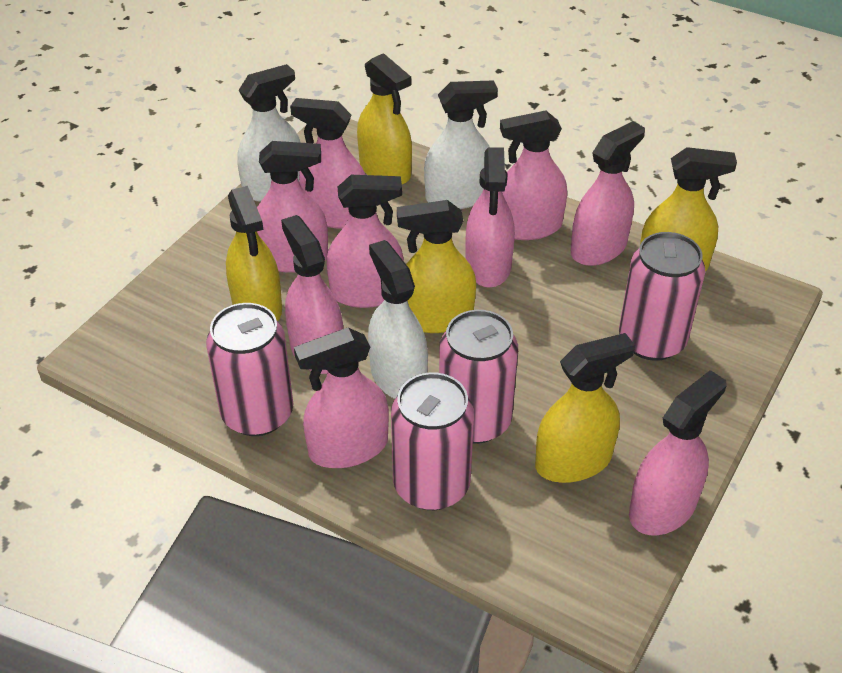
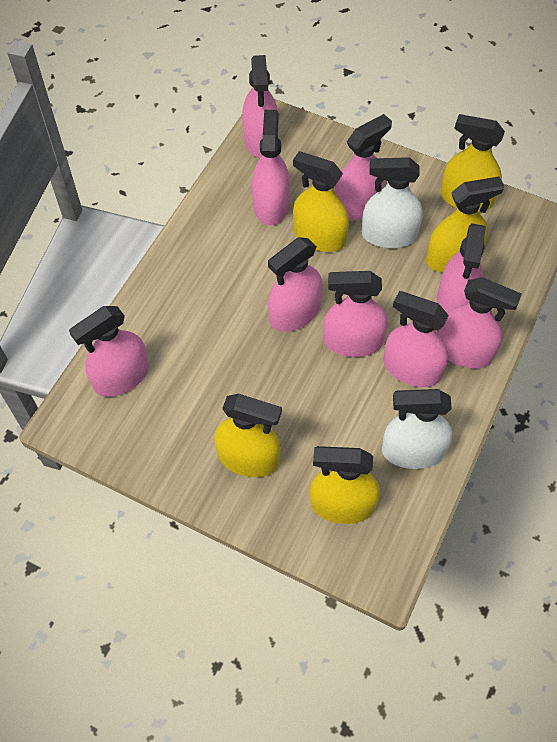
pink can: [206,303,293,436] [391,372,474,510] [439,310,518,444] [619,232,705,361] = 4 -> none = 0
white spray bottle: [237,64,300,202] [368,240,428,399] [424,80,498,209] = 3 -> [362,157,423,248] [382,389,452,469] = 2

